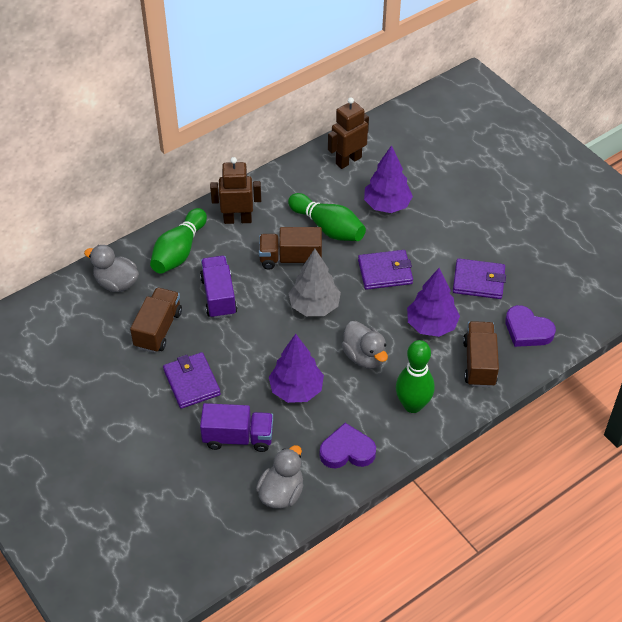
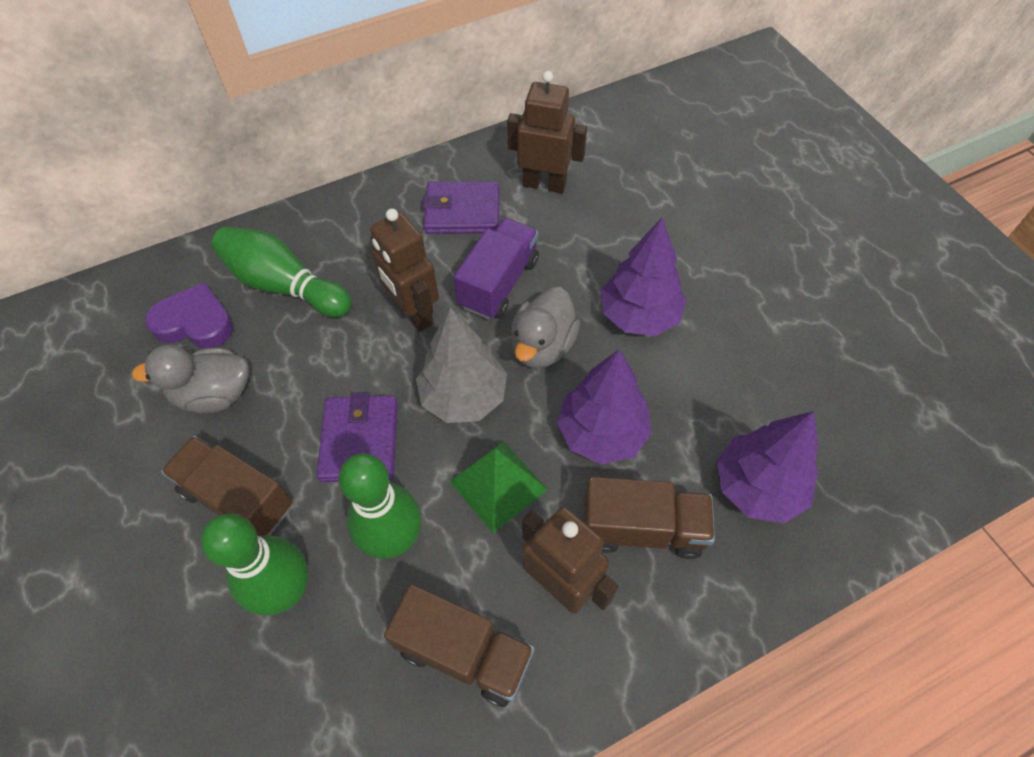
brown robot: [210,157,261,224] [328,98,369,169] = 2 -> [370,209,439,332] [507,71,587,193] [522,507,618,613] = 3
green pyramid: none = 0 -> [450,441,548,533] = 1
grey duck: [84,245,139,292] [256,445,303,509] [341,321,388,369] = 3 -> [132,345,249,413] [510,287,580,368] = 2
purple heart: [320,423,376,468] [505,305,556,347] = 2 -> [145,282,234,349] = 1
purple truck: [200,256,237,319] [200,403,273,452] = 2 -> [453,218,539,319] = 1
purple wallet: [163,352,221,409] [358,250,413,290] [453,258,506,299] = 3 -> [317,392,398,482] [422,182,499,234] = 2

